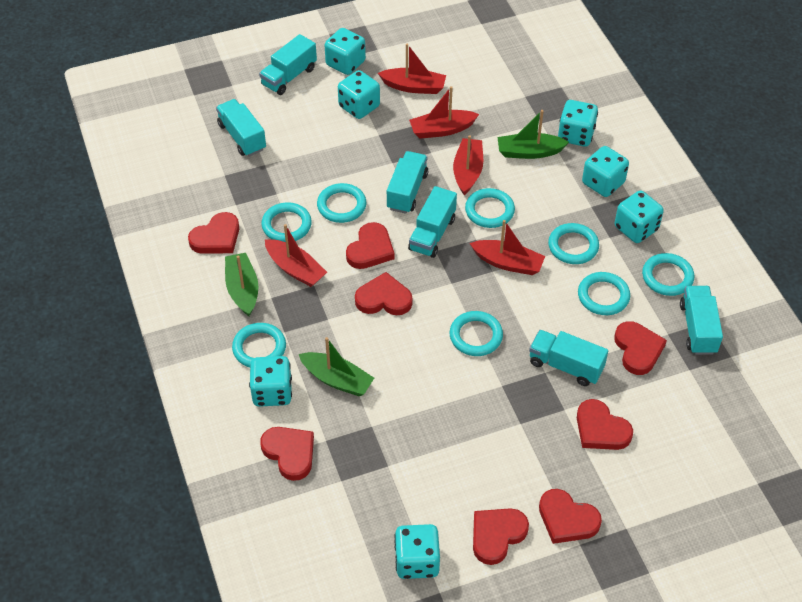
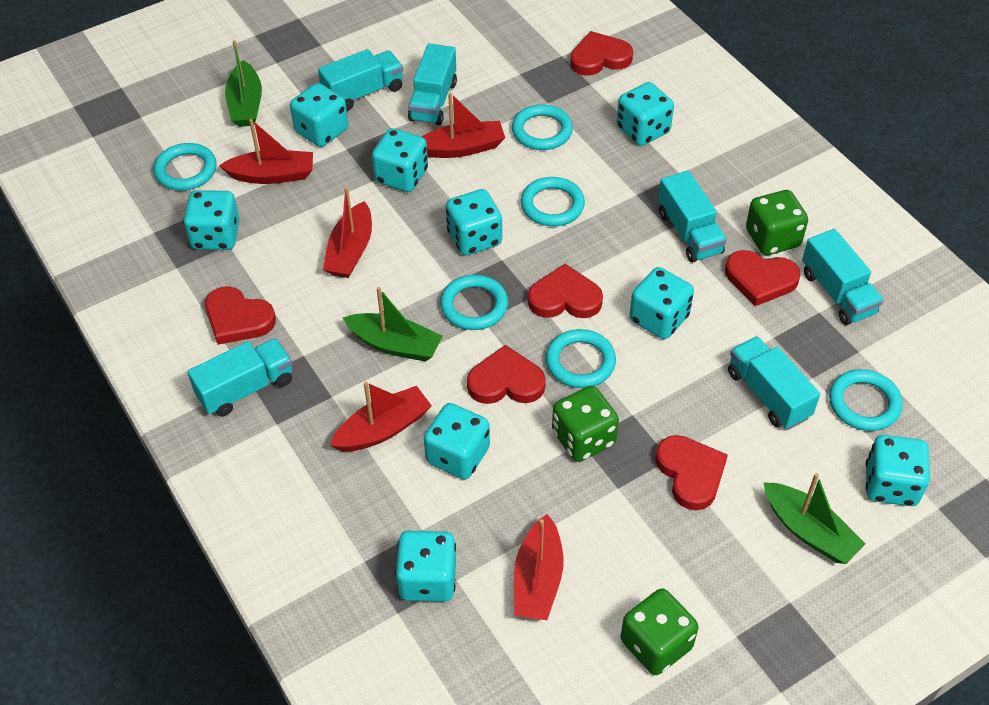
green dice: none = 0 -> [552,386,619,462] [621,588,698,675] [746,190,808,255] = 3
red heart: [188,212,239,254] [260,427,314,481] [346,222,395,269] [355,272,413,315] [473,508,529,565] [539,489,602,544] [577,399,633,450] [614,321,667,375] = 8 -> [205,286,276,345] [467,345,546,404] [528,264,603,318] [570,31,633,76] [655,435,728,510] [725,250,800,306] = 6
turquoise dice: [249,356,292,407] [325,28,366,75] [338,70,380,119] [394,524,440,579] [558,100,598,147] [582,146,629,197] [615,191,664,243] = 7 -> [183,190,240,250] [290,83,348,147] [372,128,428,192] [395,531,456,602] [424,403,490,479] [446,189,502,256] [617,82,674,146] [630,267,694,339] [866,435,930,506] = 9
turquoise ring: [232,323,286,368] [261,202,312,242] [317,183,366,223] [449,311,503,356] [465,188,515,228] [548,223,599,264] [578,272,630,315] [642,253,694,296] = 8 -> [153,143,217,191] [440,275,508,330] [512,104,573,150] [521,177,585,227] [546,329,616,388] [829,369,903,431] = 6

